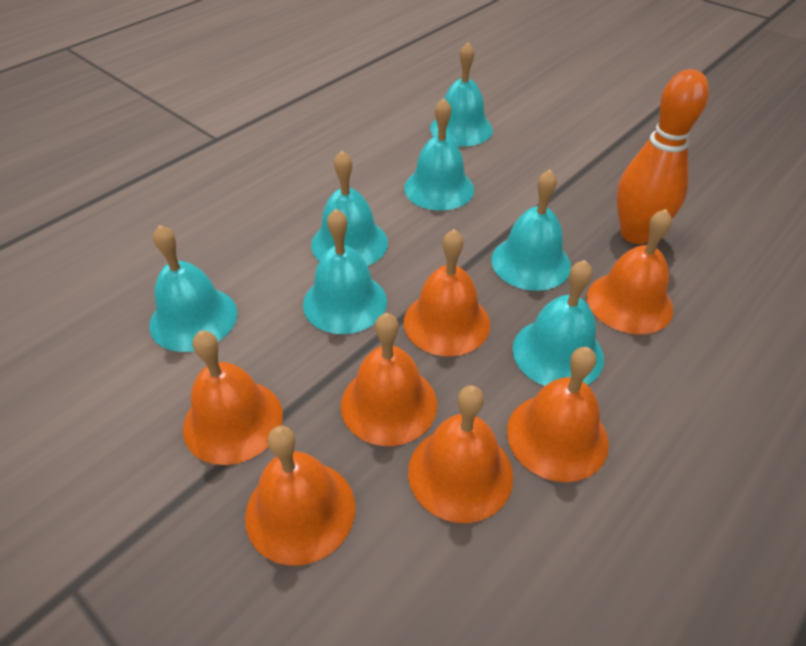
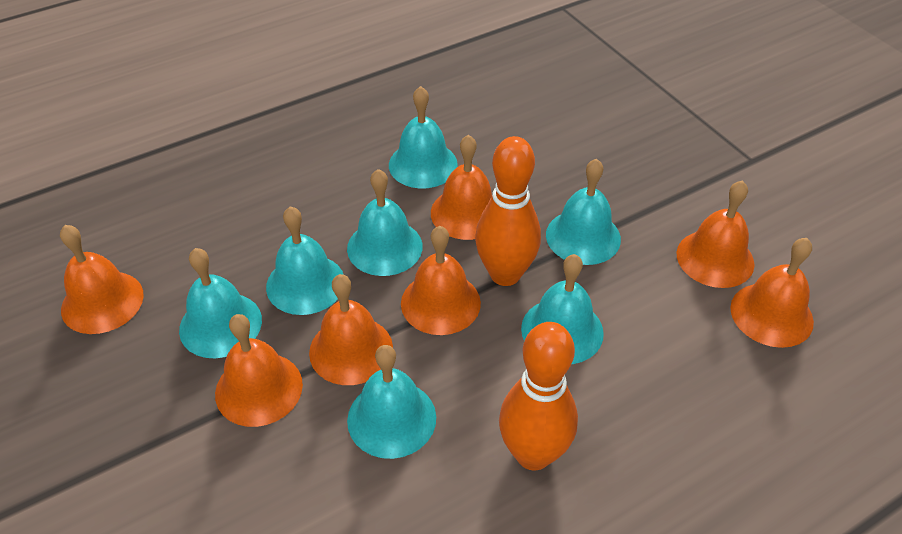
orange bowling pin: [617,69,709,244] = 1 -> [475,136,541,286] [499,322,578,471] = 2

